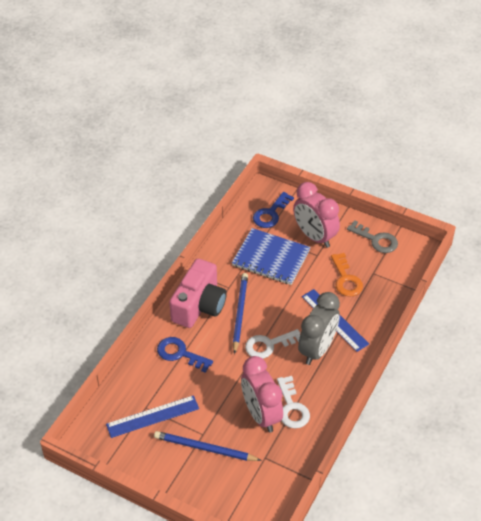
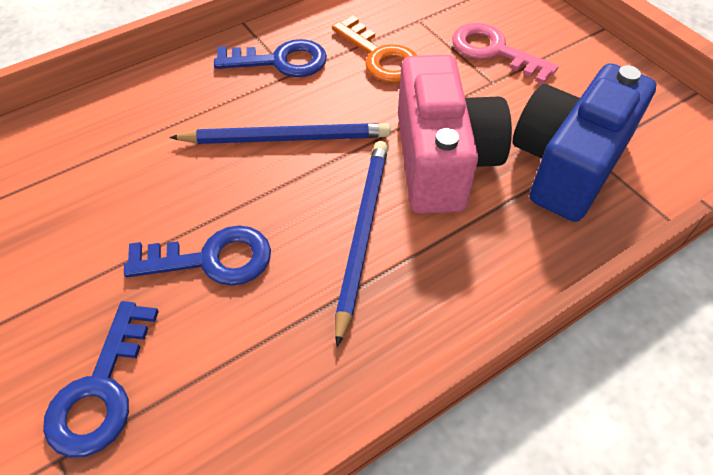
blue camera: none = 0 -> [513,63,657,222] = 1
blue key: [157,337,213,373] [253,192,294,228] = 2 -> [43,301,159,458] [124,225,271,286] [214,39,327,77] = 3
blue notebook: [232,228,311,285] = 1 -> none = 0
blue ruler: [106,395,199,438] [302,289,369,352] = 2 -> none = 0
grey clock: [298,292,340,365] = 1 -> none = 0
grey key: [347,220,398,253] = 1 -> none = 0
pink clock: [241,356,283,433] [293,182,340,248] = 2 -> none = 0
pink key: none = 0 -> [452,23,558,84] = 1
white key: [245,329,300,359] [277,376,310,428] = 2 -> none = 0

